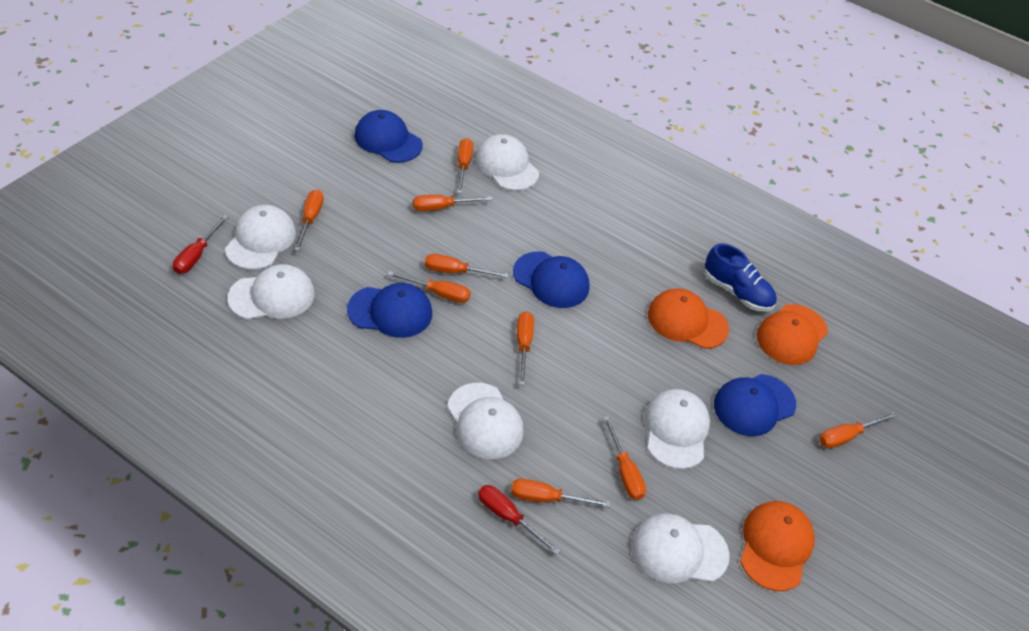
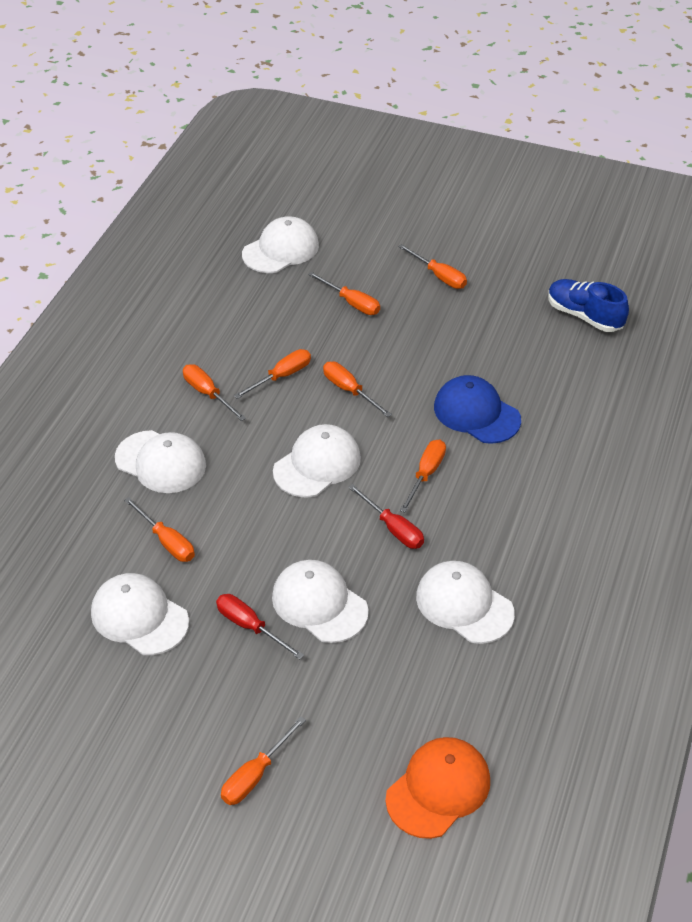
blue cap: [347,283,432,338] [354,110,423,163] [513,251,590,308] [714,374,796,436] = 4 -> [434,375,521,444] = 1
orange cap: [648,288,729,349] [740,501,815,591] [757,304,828,365] = 3 -> [386,737,490,839] = 1
orange screwdriver: [294,190,323,251] [387,271,471,303] [413,195,493,211] [425,254,509,278] [457,138,473,193] [511,479,610,507] [517,311,534,385] [603,416,646,500] [819,412,897,448] = 9 -> [124,497,195,562] [183,364,246,421] [221,716,306,805] [234,349,311,399] [308,272,380,315] [323,361,392,417] [398,244,467,289] [400,439,446,513] = 8

